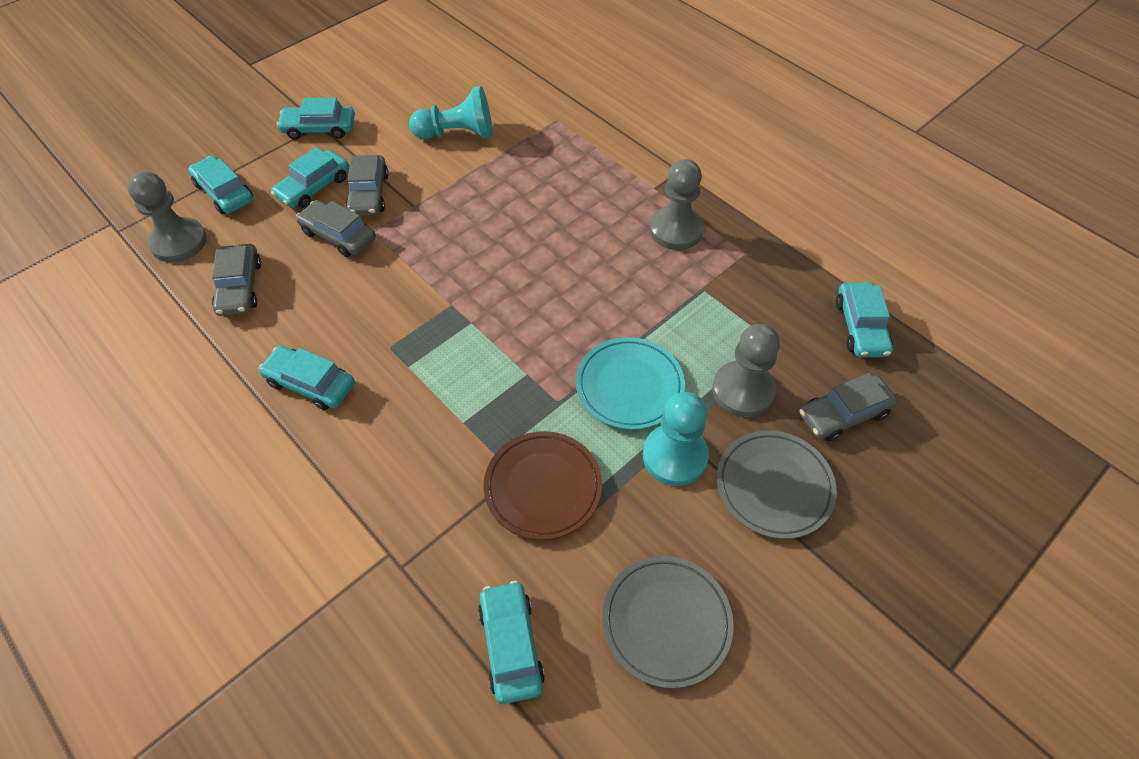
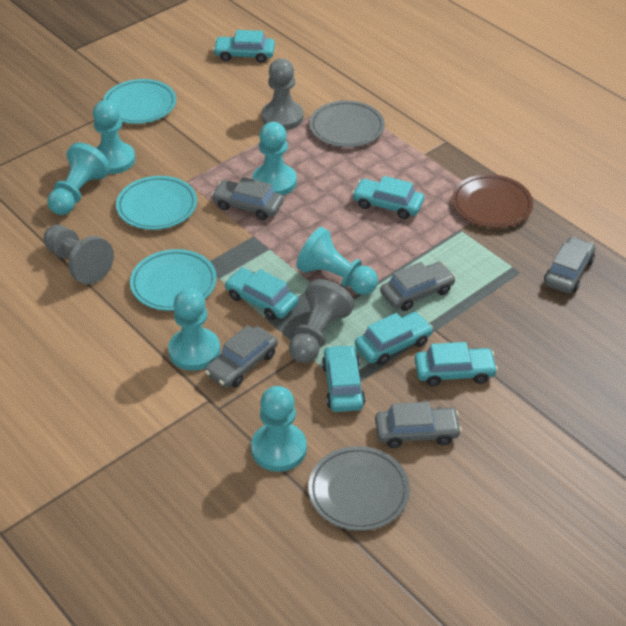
grey car: [212,244,261,316] [296,200,376,257] [345,155,389,216] [799,373,898,441] = 4 -> [205,325,278,388] [212,177,284,220] [375,402,462,448] [380,262,456,311] [544,236,595,293] = 5
turquoise pawn: [409,86,493,139] [643,392,709,486] = 2 -> [47,142,110,215] [93,100,135,174] [168,288,220,371] [251,386,307,472] [252,122,297,195] [296,227,378,295] = 6
turquoise plate: [576,337,685,430] = 1 -> [103,79,176,124] [116,176,197,230] [130,249,217,311] = 3

